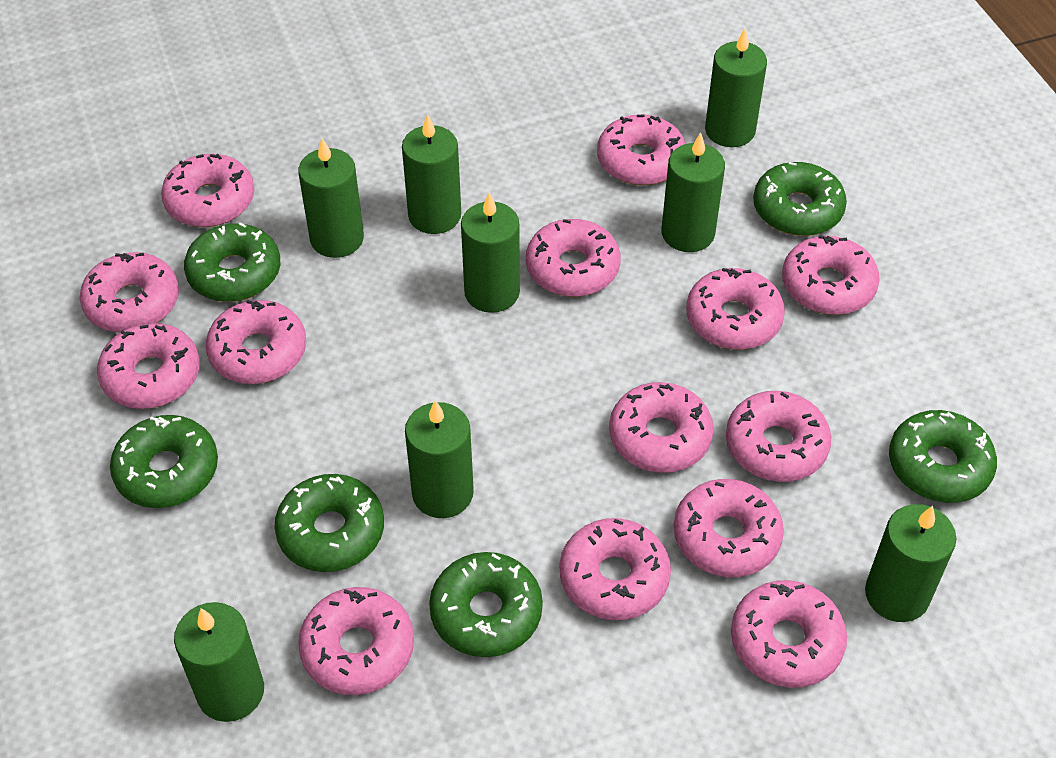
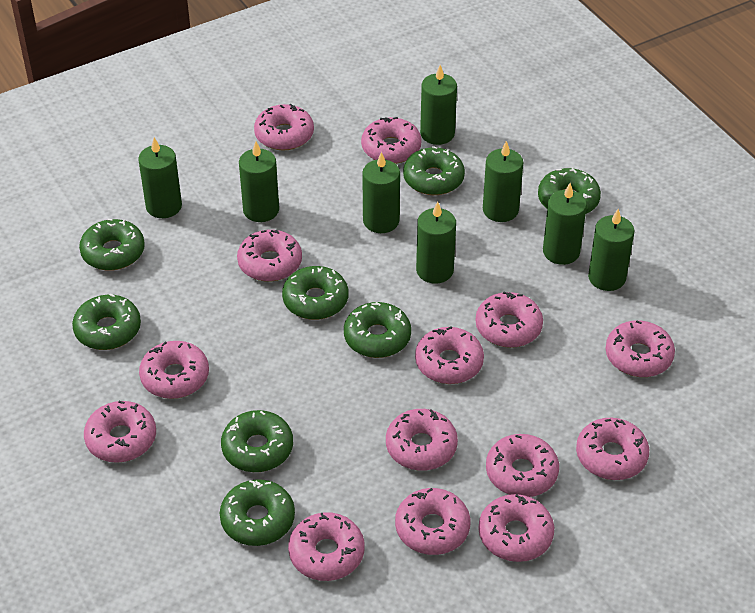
green donut: [110,415,218,508] [184,223,280,302] [274,474,384,572] [429,552,543,657] [753,162,847,236] [889,410,997,503] = 6 -> [72,294,141,350] [79,219,145,271] [220,479,295,546] [221,410,293,472] [282,266,348,320] [344,302,411,358] [403,146,465,195] [538,167,601,214] = 8

